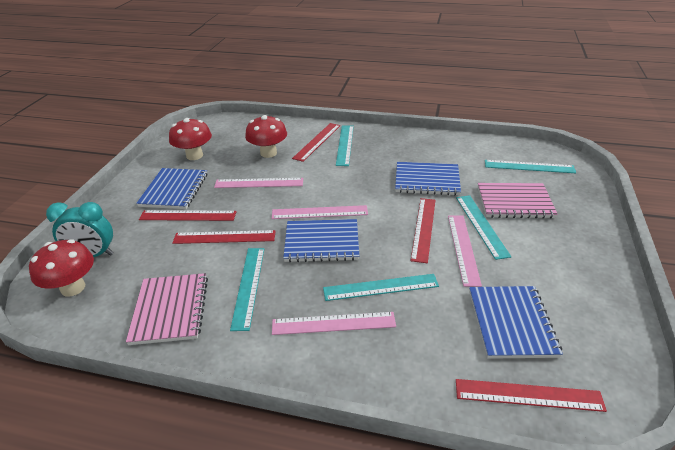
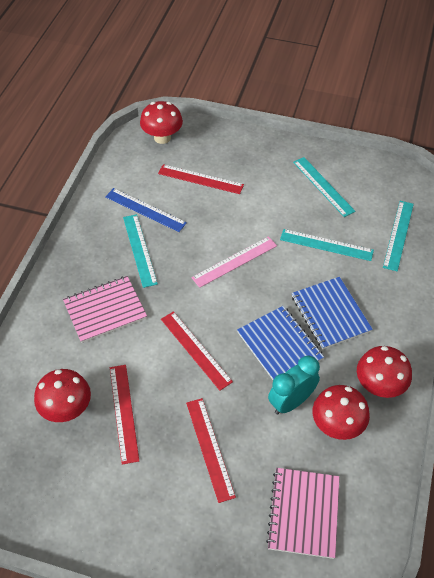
blue notebook: [136,168,207,209] [283,219,359,262] [395,162,461,195] [469,286,563,359] = 4 -> [237,306,324,380] [292,277,373,349] = 2
blue ruler: none = 0 -> [105,188,187,232] = 1
pink ruler: [214,178,303,188] [271,205,368,219] [272,312,396,335] [448,216,482,287] = 4 -> [191,236,277,288] = 1
red mushroom: [29,239,94,296] [169,118,212,160] [245,115,287,158] = 3 -> [34,369,91,422] [140,101,183,144] [313,385,370,440] [357,346,412,398] = 4
red ruler: [139,210,237,221] [172,230,276,244] [292,123,341,162] [411,198,435,263] [456,379,607,412] = 5 -> [110,365,139,465] [158,164,244,194] [161,311,233,391] [186,398,236,503] = 4
turquoise ruler: [230,248,264,331] [323,274,439,301] [336,125,354,166] [456,195,511,260] [485,160,576,173] = 5 -> [123,214,158,288] [280,229,374,261] [293,157,355,217] [383,201,414,271] = 4

